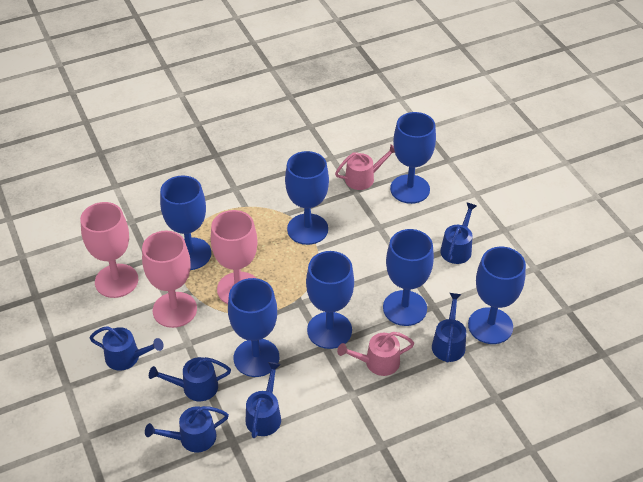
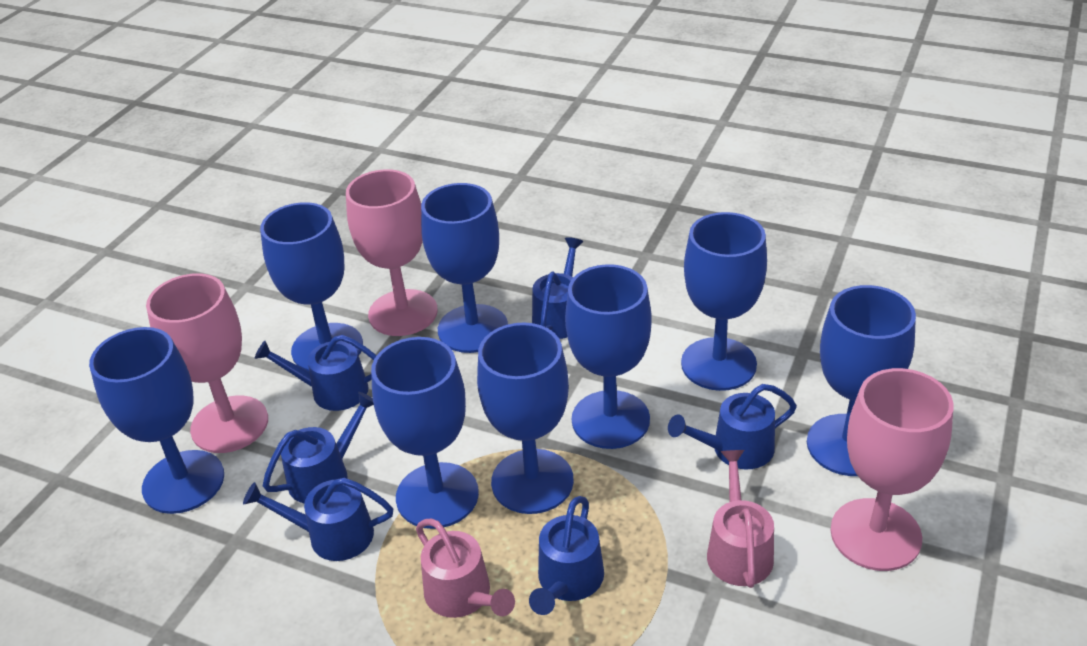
blue goblet: [160,175,211,270] [228,278,279,377] [285,151,329,245] [306,251,354,349] [383,229,434,326] [390,112,436,204] [468,246,526,344] = 7 -> [89,327,224,514] [260,202,363,371] [371,337,479,529] [421,183,508,353] [477,323,574,514] [565,264,652,449] [681,212,767,391] [807,285,916,476] = 8

